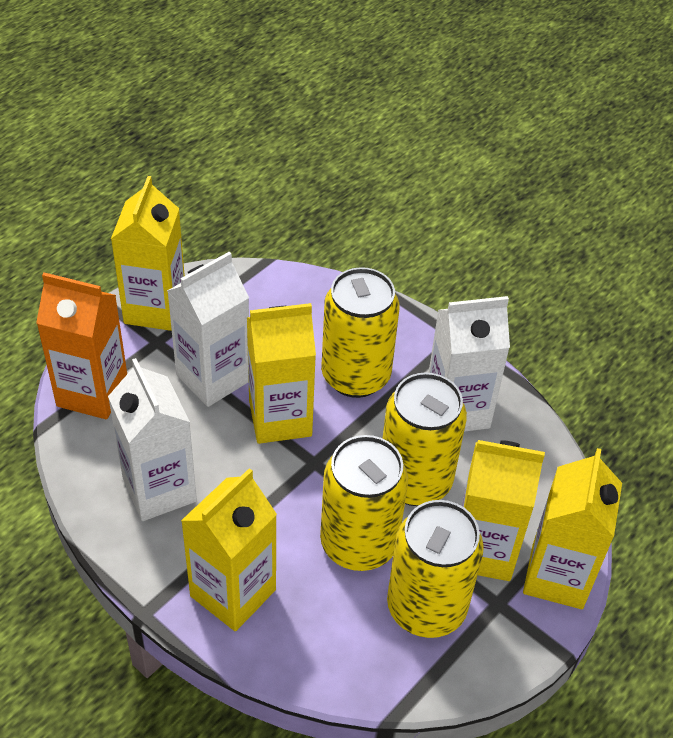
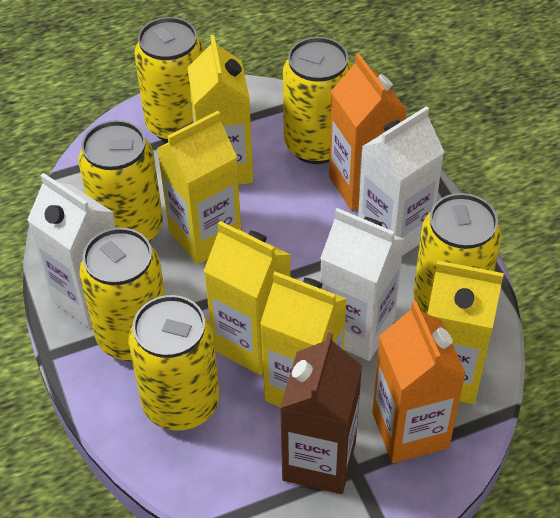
brown carton: none = 0 -> [280,332,362,494] = 1
orange carton: [36,272,127,419] = 1 -> [329,54,407,211] [372,301,466,463] = 2
yellow can: [320,435,408,571] [321,267,399,398] [383,373,467,506] [387,500,484,638] = 4 -> [79,120,163,242] [79,228,165,361] [128,295,219,431] [134,17,204,142] [283,37,352,164] [413,193,502,314] = 6

